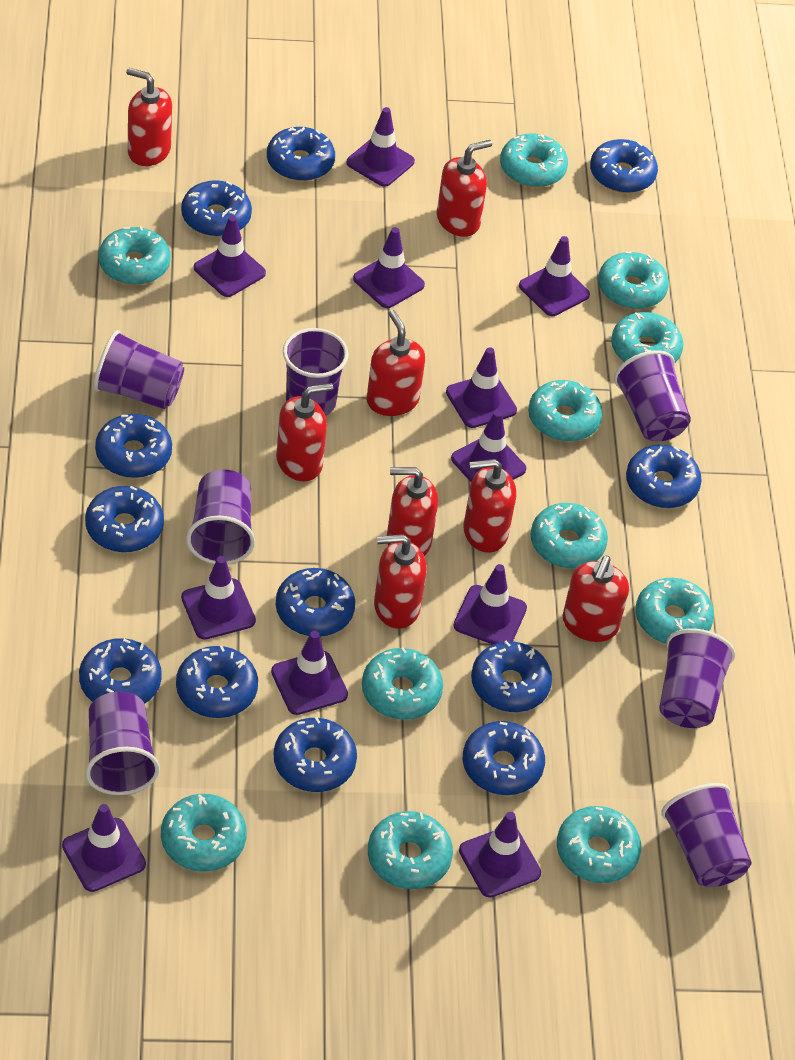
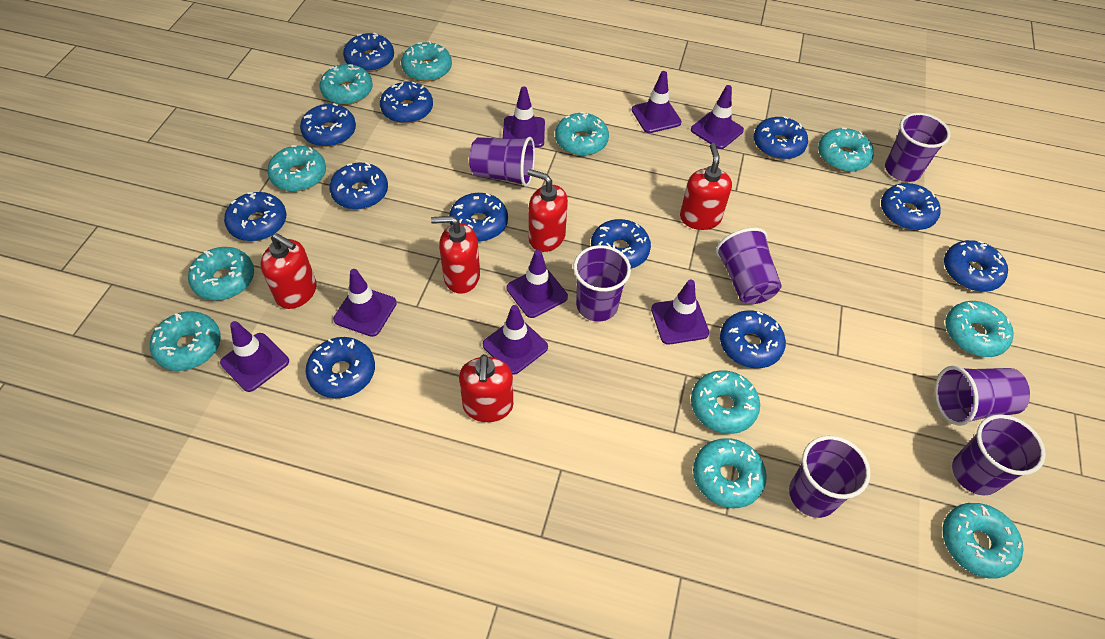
purple traffic cone: [62,804,146,892] [181,556,256,640] [194,216,266,297] [271,631,348,715] [346,107,415,187] [353,227,425,308] [446,347,517,428] [451,410,526,482] [453,564,527,644] [459,812,541,897] [519,236,590,316] = 11 -> [220,321,289,392] [333,269,397,337] [483,305,548,375] [503,86,545,147] [507,250,568,318] [632,71,682,133] [651,280,709,345] [691,85,744,149] = 8
red soap dispenser: [126,68,172,166] [276,383,333,481] [367,310,425,416] [374,534,427,629] [387,467,438,556] [437,140,492,237] [463,459,516,553] [562,556,629,642] = 8 -> [261,233,316,309] [431,216,480,294] [459,354,513,422] [528,169,568,252] [680,143,732,230] = 5

